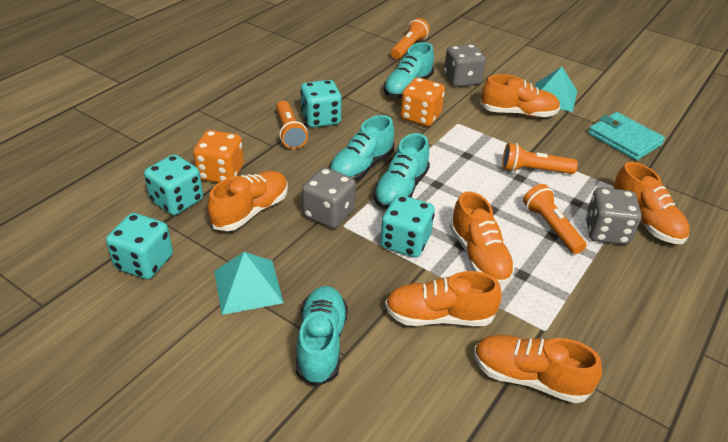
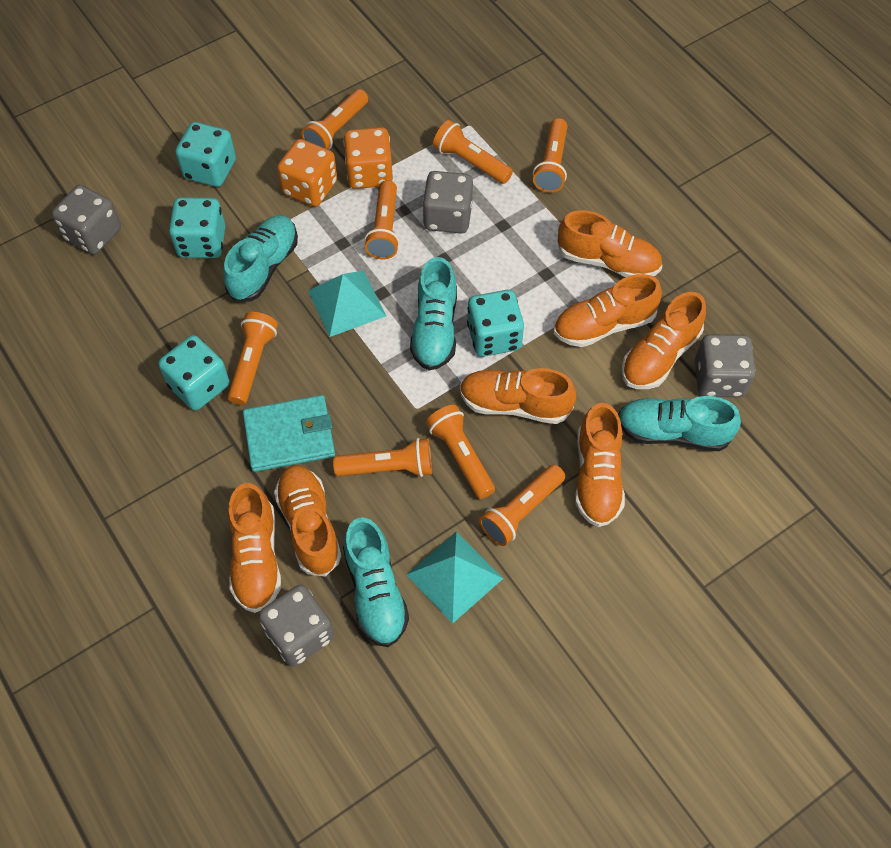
grey dice: [302,167,356,228] [444,44,486,87] [586,188,642,245] = 3 -> [52,185,121,254] [259,585,334,666] [423,171,473,233] [695,334,756,397] = 4
orange flashlight: [276,101,308,149] [391,18,430,59] [502,143,578,174] [523,184,587,254] = 4 -> [227,312,278,405] [301,89,368,150] [333,438,432,477] [364,180,400,259] [426,405,495,499] [433,120,513,184] [479,465,565,546] [533,118,567,193] = 8
orange shoe: [208,171,288,231] [385,271,502,326] [450,192,515,286] [474,335,602,403] [480,74,560,117] [612,162,690,244] = 6 -> [228,483,281,613] [274,465,341,576] [460,368,576,424] [554,274,662,347] [557,210,662,277] [575,403,625,527] [621,292,706,389] = 7

